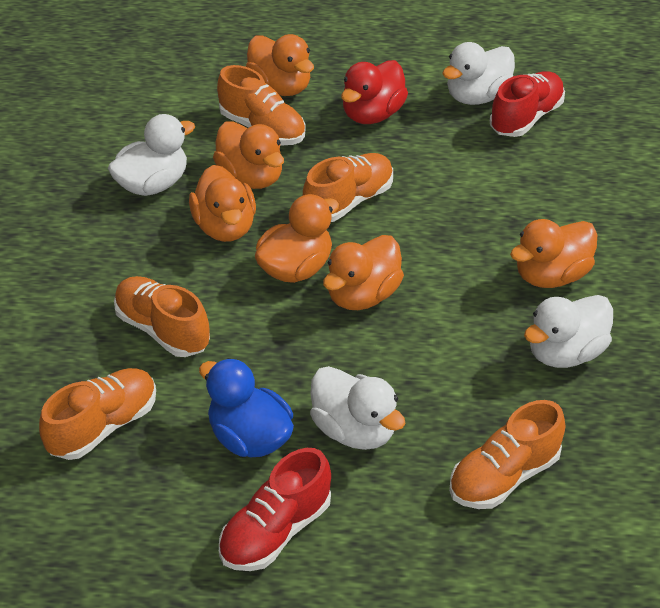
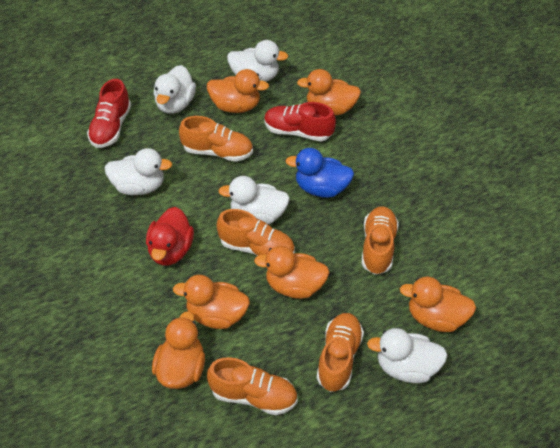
white duck: [108,114,195,196] [310,366,406,450] [442,42,515,105] [524,295,613,368] = 4 -> [104,148,172,195] [154,65,196,114] [218,176,290,224] [227,40,288,82] [367,328,448,383] = 5

